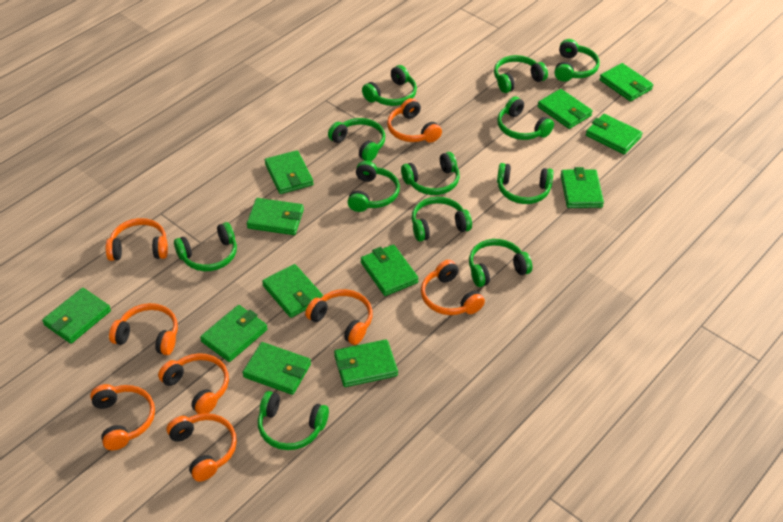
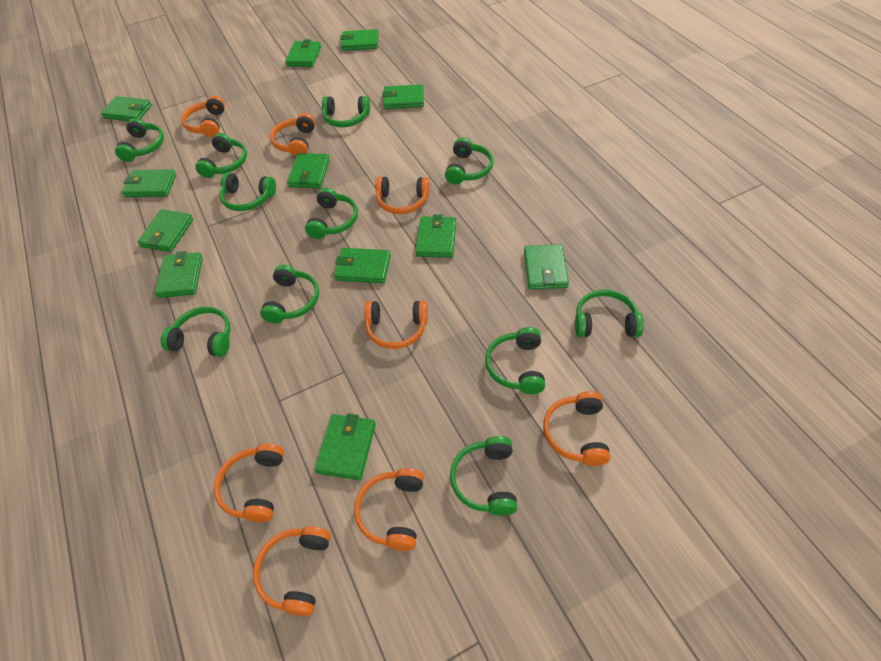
green headphones: [174,222,237,271] [258,391,329,450] [328,118,385,162] [348,161,400,212] [362,65,417,106] [401,152,460,195] [412,197,472,242] [469,239,532,287] [494,55,548,93] [497,97,554,140] [497,163,553,204] [554,39,600,82] = 12 -> [115,118,164,162] [160,307,231,357] [195,133,247,178] [219,173,276,211] [260,265,319,323] [305,188,358,239] [322,96,370,127] [445,138,493,185] [450,436,517,516] [485,327,545,394] [575,289,644,337] = 11

